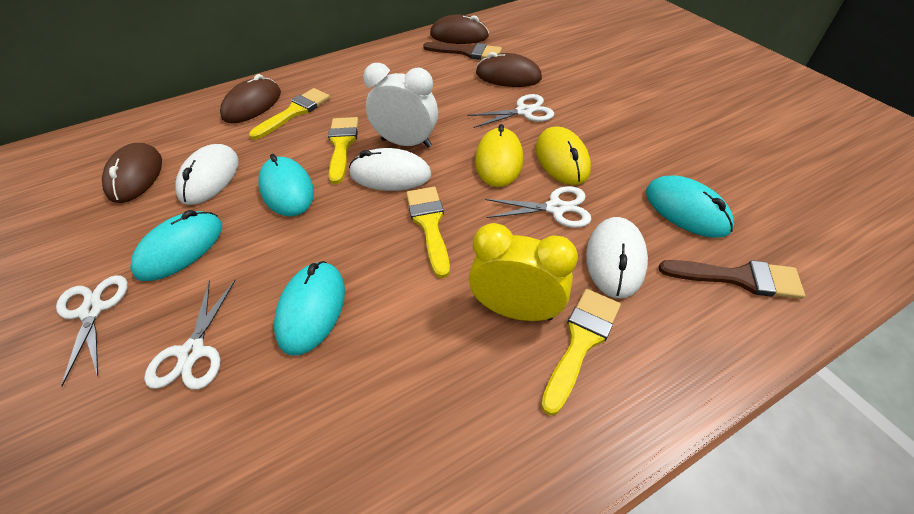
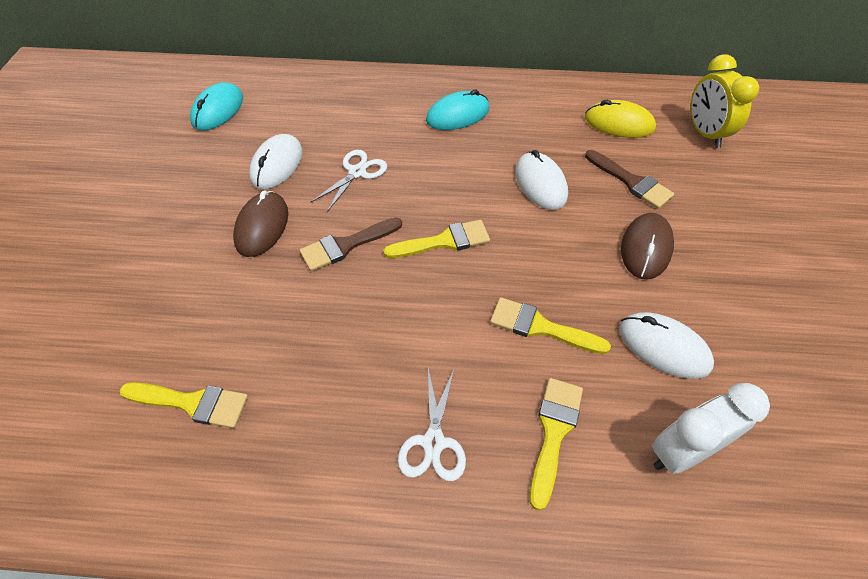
brown mouse: [102,143,162,203] [220,74,281,123] [430,15,489,44] [476,52,542,87] = 4 -> [233,191,288,257] [621,213,674,280] = 2
turquoise mouse: [130,210,222,281] [258,154,314,216] [274,261,345,356] [646,176,734,238] = 4 -> [190,82,243,131] [426,90,489,130] = 2
white scissors: [56,275,128,387] [144,280,236,389] [467,94,554,128] [485,186,591,228] = 4 -> [310,150,387,212] [398,368,466,481] = 2
yellow mouse: [475,124,523,187] [536,127,591,185] = 2 -> [585,100,656,138] = 1

